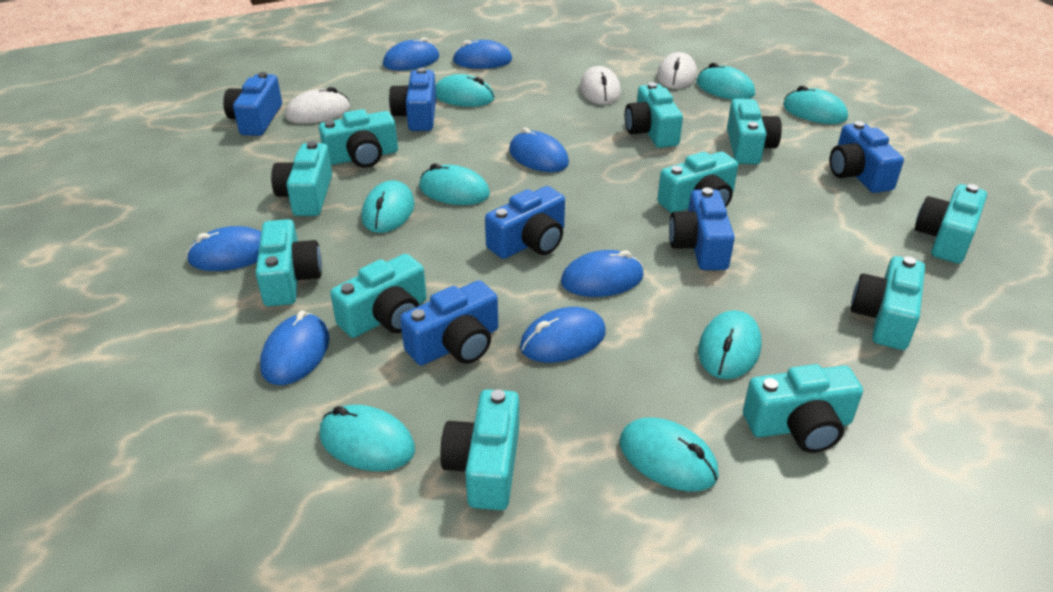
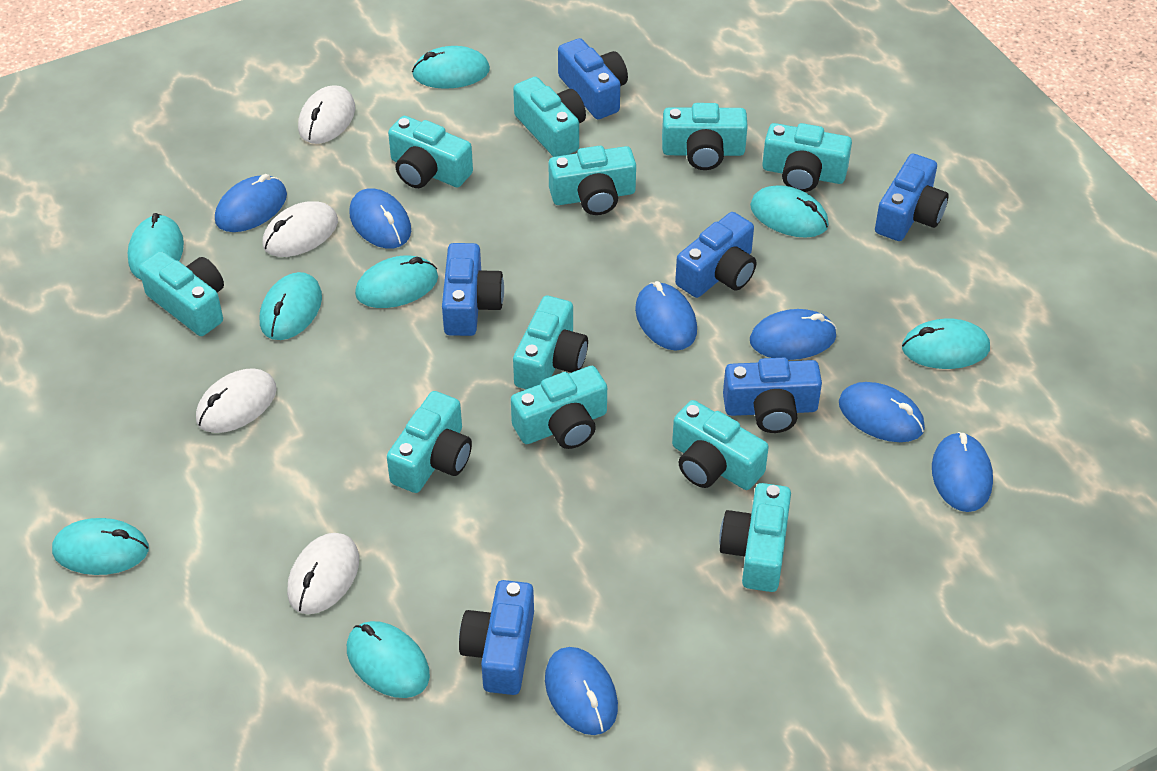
white mouse: [285,87,350,123] [580,66,621,105] [657,52,697,89] = 3 -> [196,368,277,433] [263,201,338,257] [287,533,359,614] [298,85,355,144] = 4

